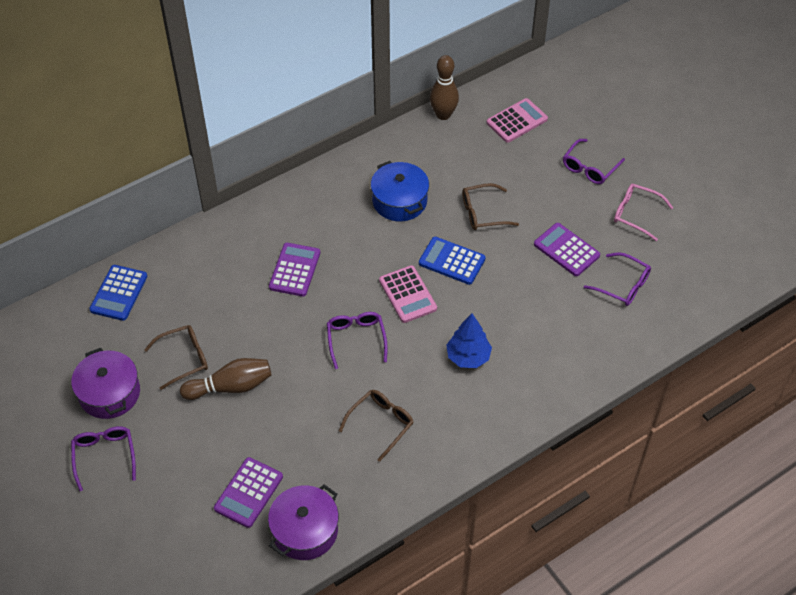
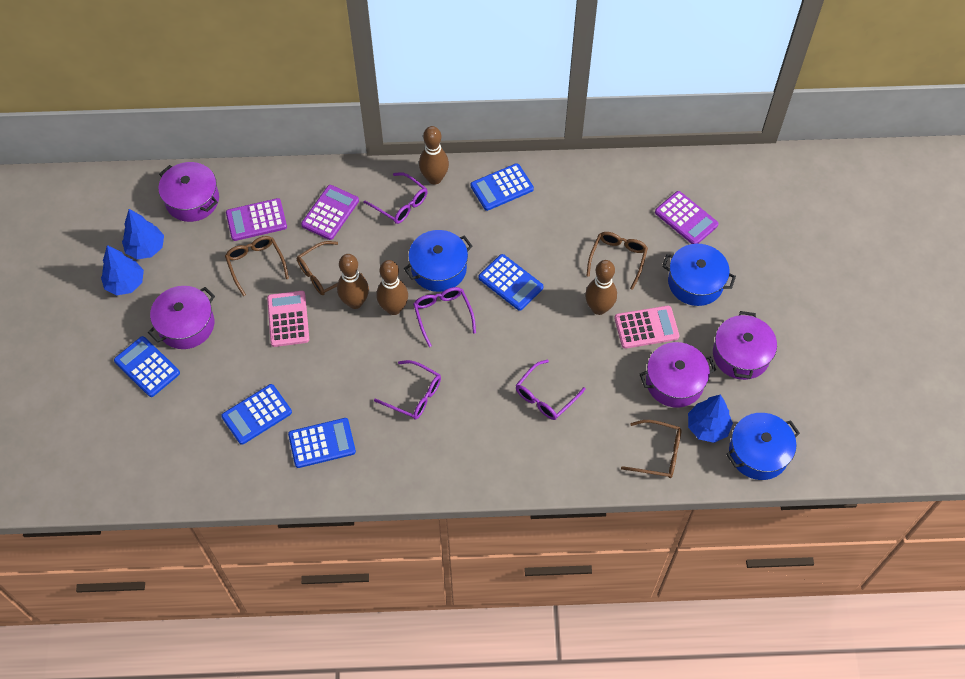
blue calculator: [89,265,147,321] [419,237,486,285] = 2 -> [114,336,180,397] [221,384,292,445] [288,418,356,468] [471,163,534,211] [478,254,544,311] = 5
blue pot: [371,161,429,221] = 1 -> [404,230,473,292] [662,244,736,306] [726,413,800,480] = 3
blue tree: [446,314,492,368] = 1 -> [101,245,144,296] [122,209,164,259] [688,395,733,443] = 3
brown bowling pin: [180,358,272,400] [430,55,459,120] = 2 -> [337,254,369,309] [377,260,408,315] [419,126,449,185] [585,260,617,315] = 4
brown glasses: [144,325,208,390] [339,390,414,462] [462,183,519,230] = 3 -> [225,236,289,296] [297,241,362,295] [586,232,648,290] [621,420,682,478] = 4
pink glasses: [614,184,673,241] = 1 -> none = 0
purple pot: [71,348,140,419] [268,484,339,560] = 2 -> [148,286,215,349] [158,162,219,222] [640,342,716,408] [713,311,777,380] = 4

